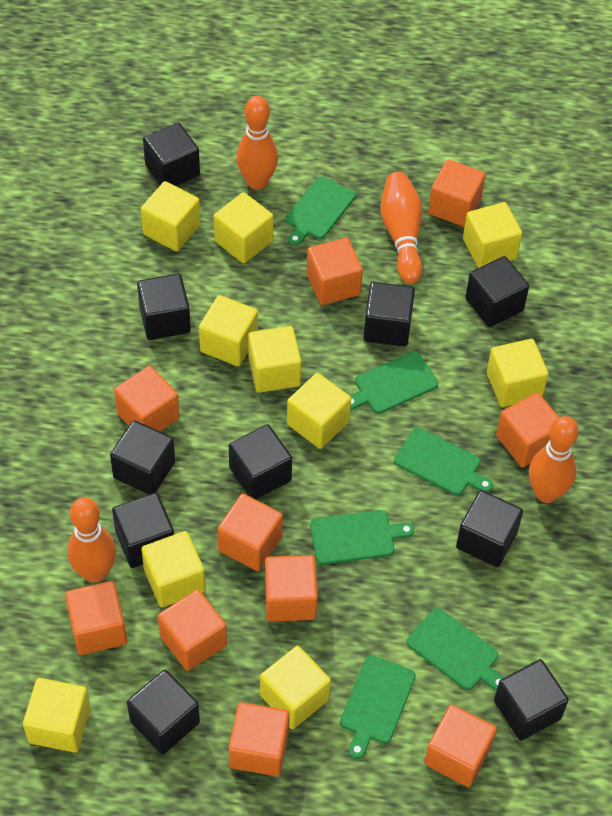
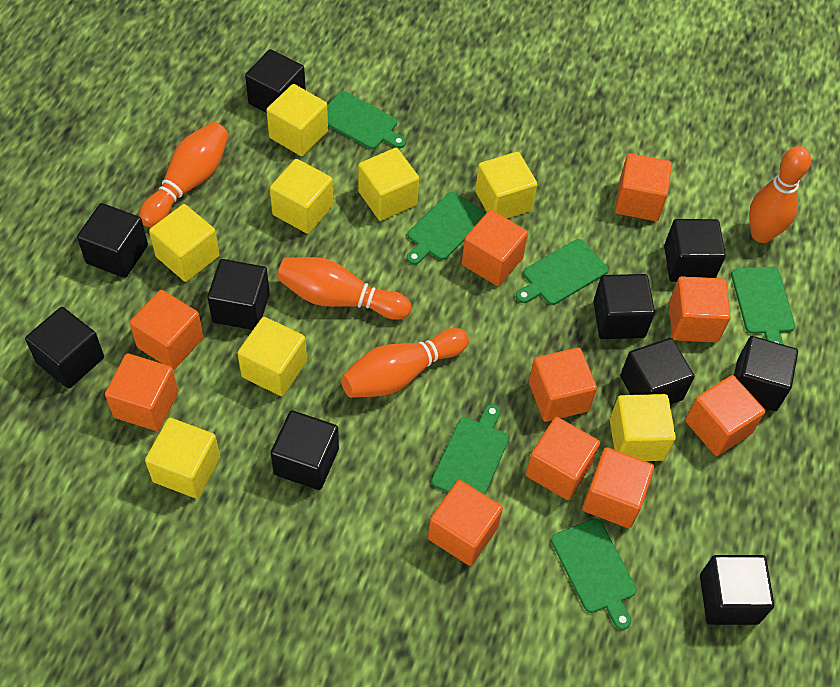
yellow cube: [23,678,91,753] [141,181,200,251] [141,531,205,607] [199,295,258,366] [214,192,273,263] [248,326,301,393] [260,646,331,729] [287,373,351,449] [463,202,522,268] [487,339,548,407] = 10 -> [145,418,220,499] [149,204,220,282] [237,317,307,396] [266,84,328,156] [270,159,333,234] [358,148,419,221] [475,152,537,218] [610,394,676,461] = 8

